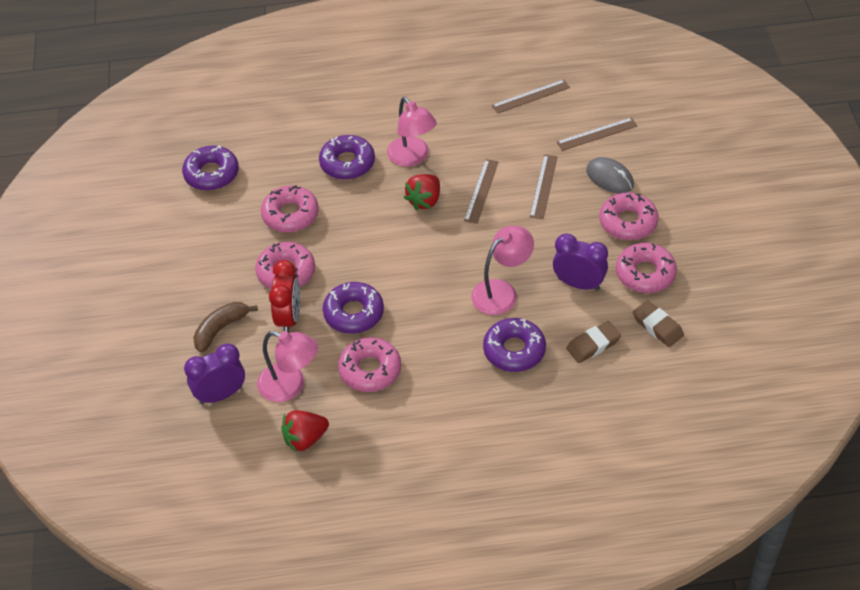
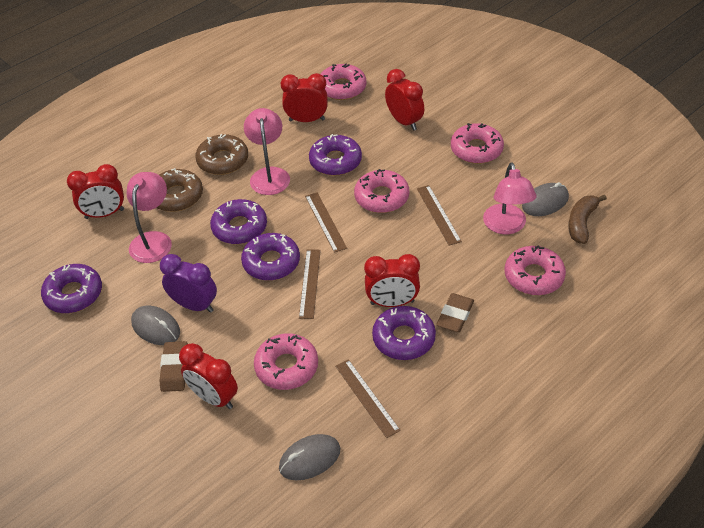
brown donut: none = 0 -> [156,168,203,212] [195,134,248,175] = 2
grey mouse: [586,157,634,193] = 1 -> [131,305,180,345] [279,434,340,480] [522,182,569,216] = 3
purple clock: [184,343,245,405] [553,234,608,291] = 2 -> [160,254,217,313] = 1
purple donut: [182,145,239,191] [319,135,375,180] [323,282,384,334] [483,318,546,372] = 4 -> [41,264,102,313] [210,199,267,244] [241,233,300,281] [309,134,362,176] [372,306,436,360] = 5
red clock: [269,260,300,333] = 1 -> [67,164,124,219] [179,343,238,409] [281,73,328,122] [364,254,420,307] [385,69,424,131] = 5
red strawberry: [281,410,329,453] [404,174,440,210] = 2 -> none = 0

